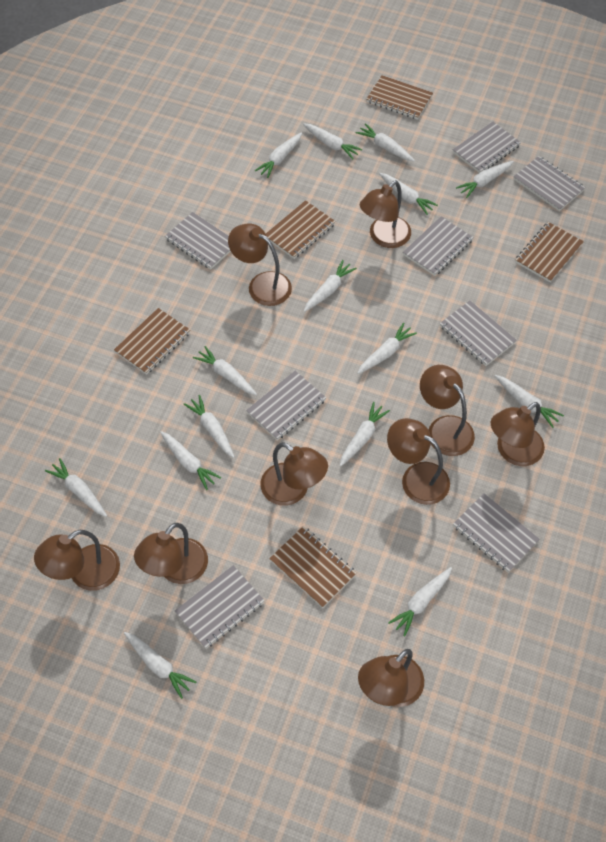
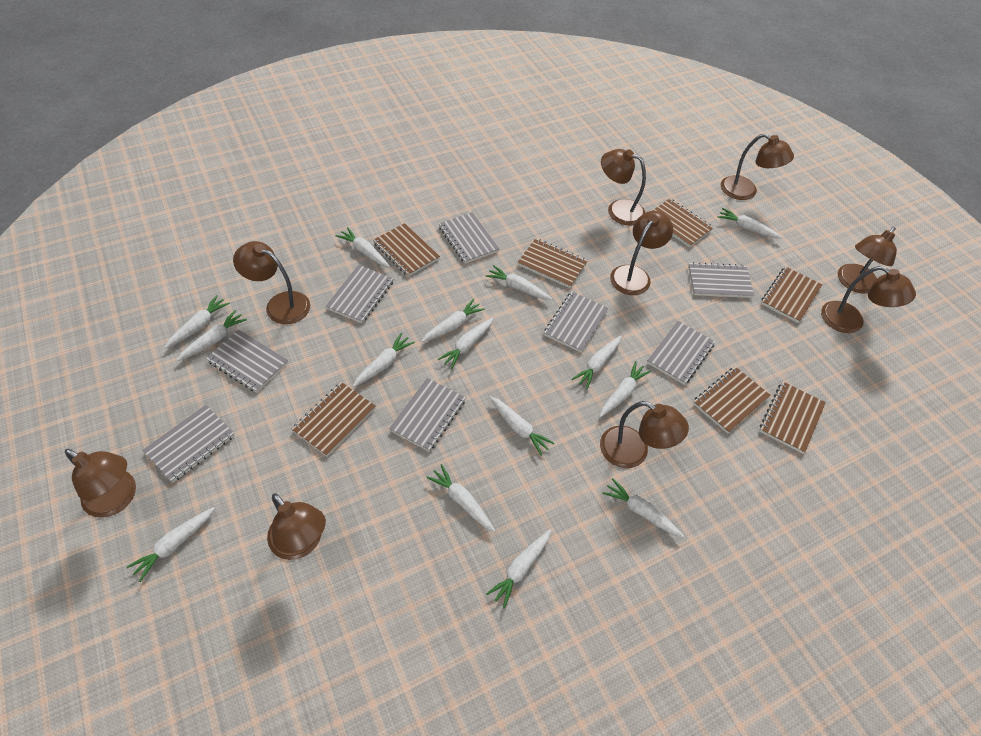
brown notebook: [114,308,190,375] [266,200,336,259] [269,526,357,608] [367,75,433,120] [515,222,584,282] = 5 -> [292,382,375,457] [373,223,440,277] [518,238,588,288] [652,198,713,247] [693,367,771,434] [760,382,826,454] [761,266,822,323] = 7

